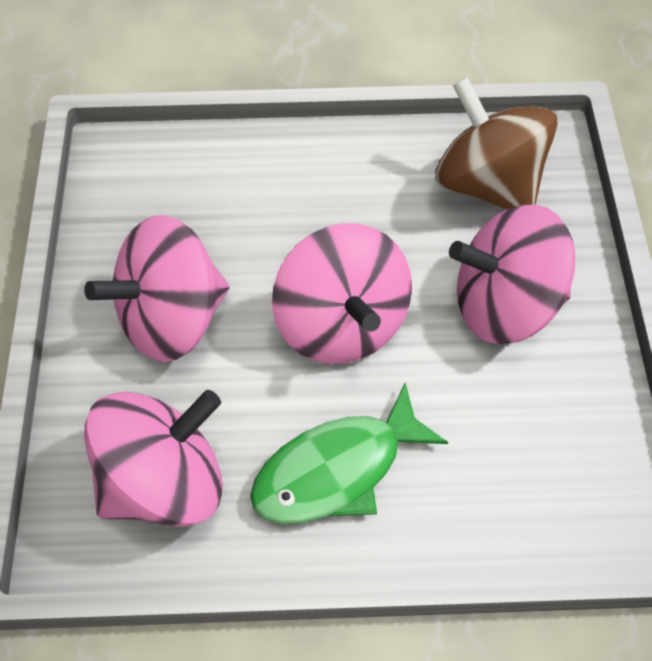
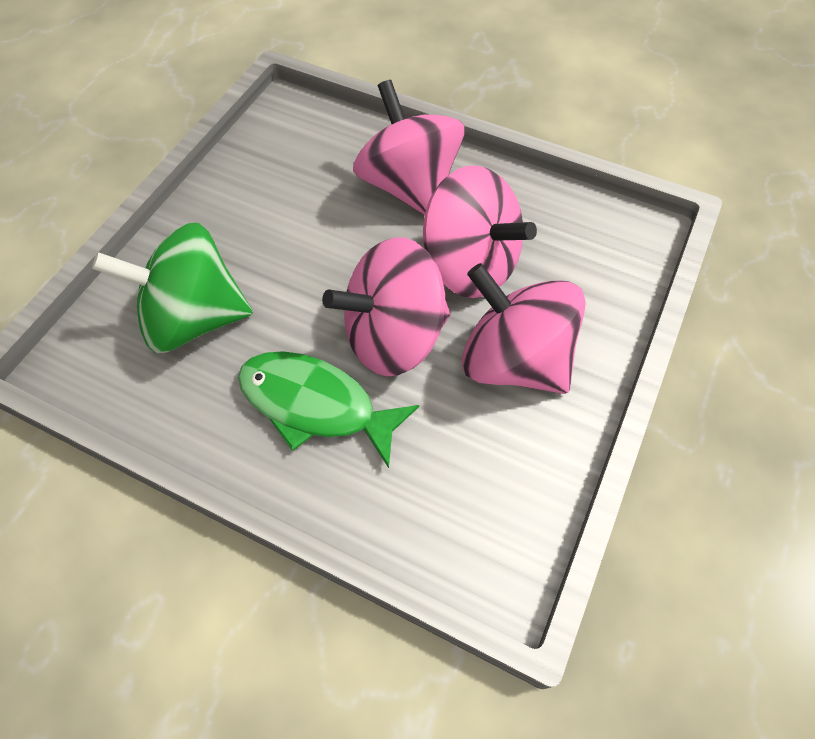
brown spinning top: [435,77,558,209] = 1 -> none = 0
green spinning top: none = 0 -> [92,223,253,353] = 1

